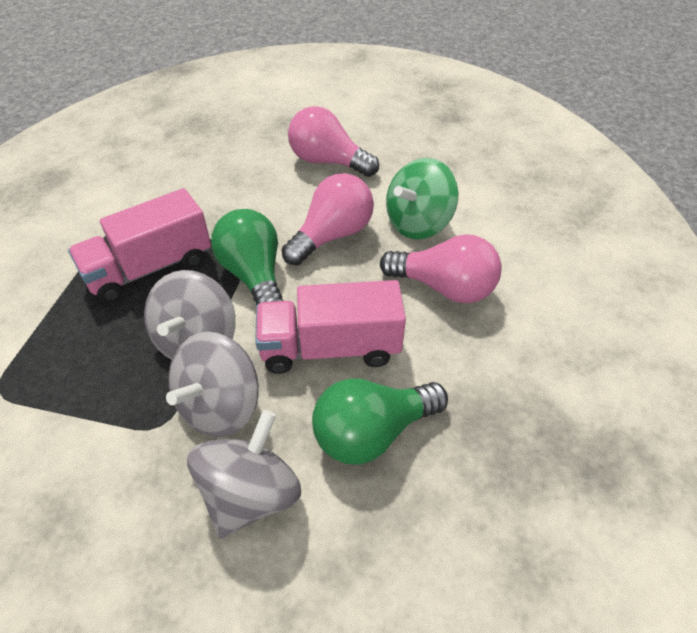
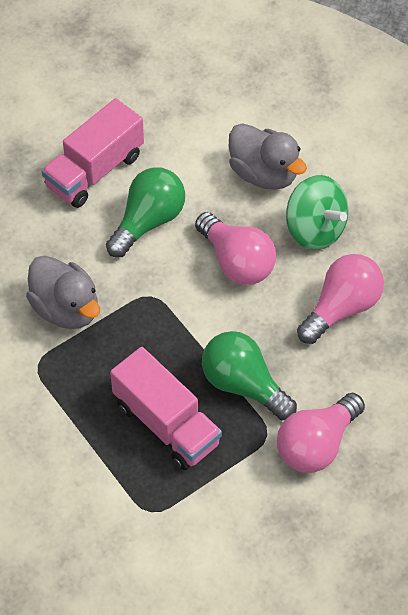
grey duck: none = 0 -> [26,255,100,329] [229,123,307,190] = 2
grey spinning top: [144,270,236,360] [166,332,259,437] [187,410,301,538] = 3 -> none = 0

